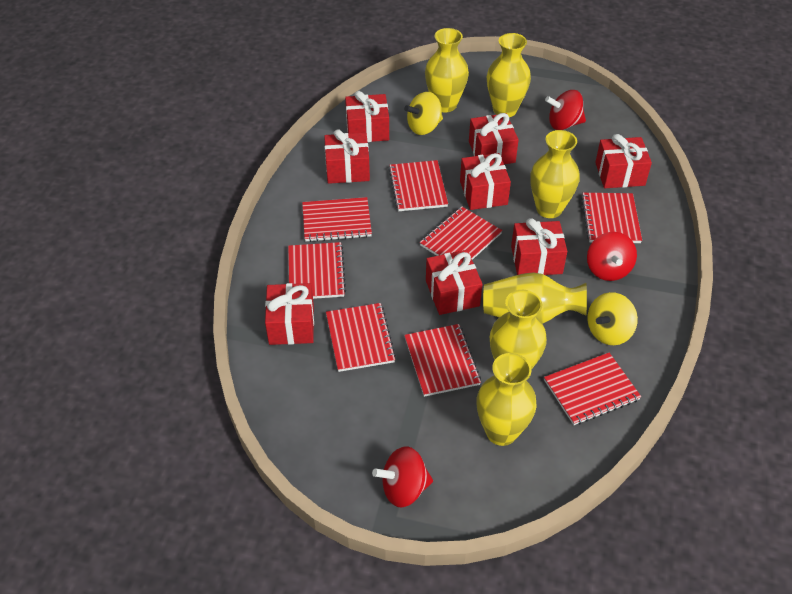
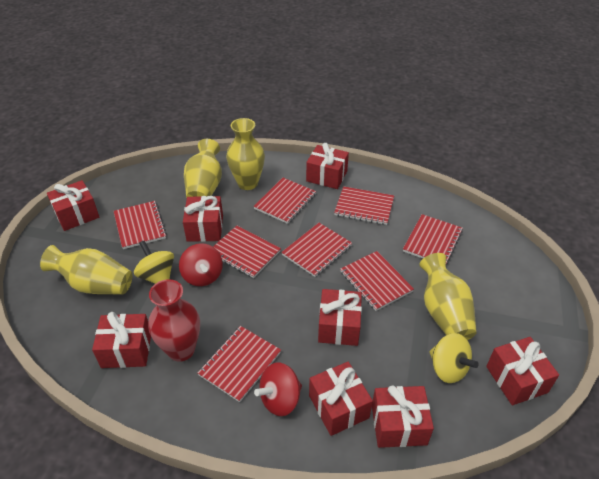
red spinning top: [372,446,433,507] [545,90,586,130] [587,232,637,281] = 3 -> [179,243,223,286] [254,362,302,416] = 2
red vase: none = 0 -> [148,279,200,362] = 1
yellow vase: [425,28,469,112] [476,353,537,446] [483,272,587,324] [487,33,531,117] [490,290,547,370] [530,130,580,218] = 6 -> [40,245,133,295] [184,139,222,198] [226,118,265,190] [419,253,477,340] = 4

